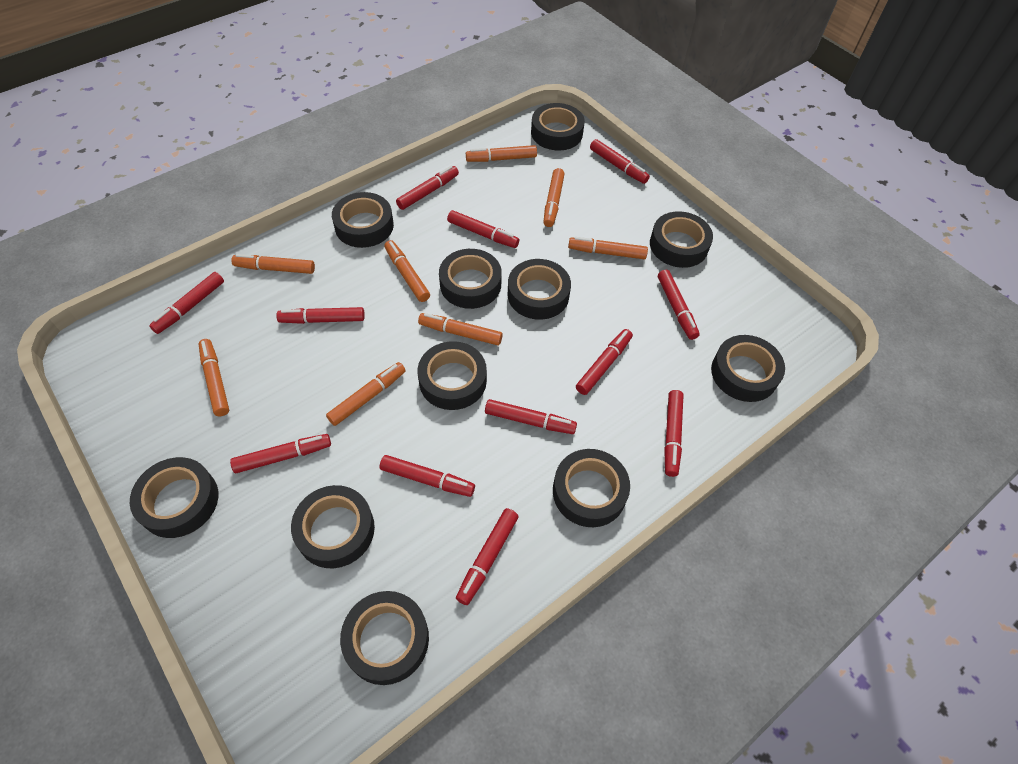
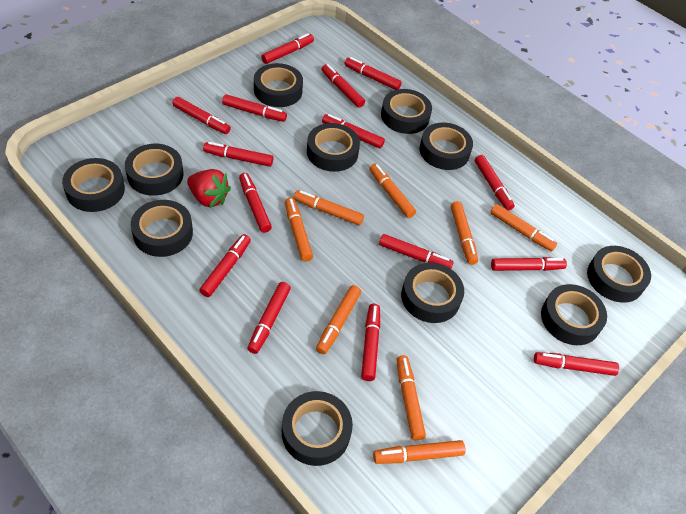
red marker: [149,272,224,334] [230,434,331,473] [276,307,365,324] [380,455,475,497] [396,166,459,210] [447,210,519,248] [456,508,519,605] [485,399,577,434] [576,329,633,395] [590,139,650,184] [658,270,700,340] [664,390,684,477] = 12 -> [172,97,231,134] [199,234,251,297] [203,142,273,167] [222,94,287,122] [239,173,272,233] [247,282,291,354] [261,33,314,64] [321,64,365,108] [322,114,385,149] [344,57,402,90] [361,304,380,381] [379,234,454,269] [475,155,515,211] [491,257,567,271] [534,352,619,376] = 15
red strawberry: none = 0 -> [187,169,231,208] = 1

